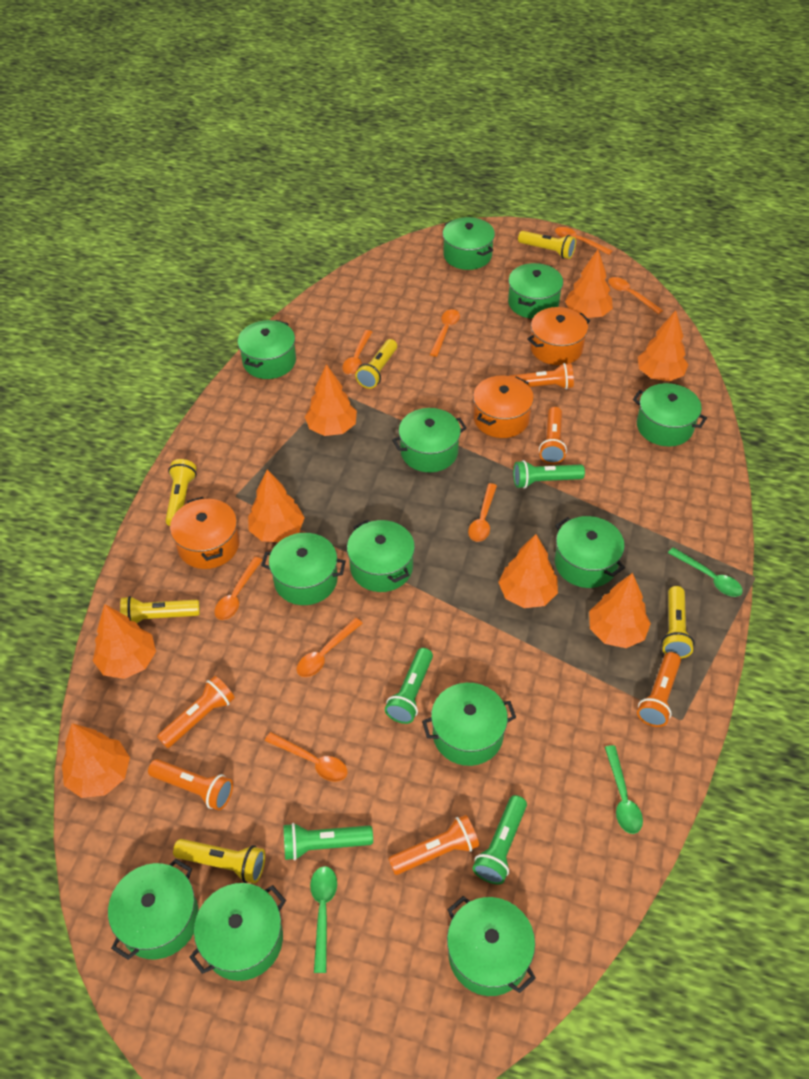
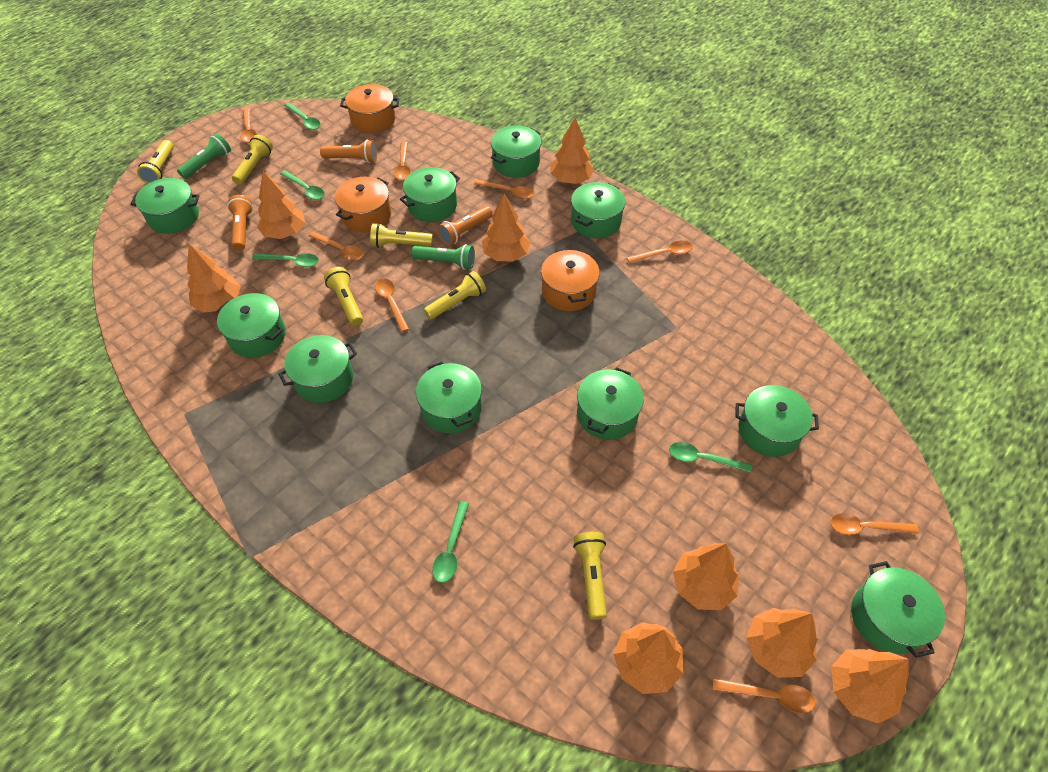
green flashlight: [284,823,373,860] [385,648,433,724] [472,795,527,884] [513,460,585,489] = 4 -> [177,133,231,179] [412,244,475,270] = 2
green pot: [108,859,199,960] [189,883,286,981] [238,320,296,379] [261,533,346,605] [347,520,415,592] [392,408,467,472] [422,683,516,766] [443,217,495,270] [447,896,536,996] [508,263,563,319] [555,516,625,588] [633,383,707,446] = 12 -> [131,178,200,234] [217,293,286,358] [278,335,357,403] [400,167,460,222] [416,361,482,433] [491,126,541,178] [571,182,625,238] [577,367,644,440] [735,385,819,457] [851,561,945,658] = 10
green spoon: [310,866,337,973] [605,745,643,834] [668,547,743,597] = 3 -> [252,253,319,267] [280,170,325,200] [284,103,321,130] [432,501,469,583] [669,442,752,473] = 5
orange flashlight: [148,759,233,810] [157,676,235,748] [388,815,480,875] [510,363,574,389] [539,407,567,464] [637,652,681,727] = 6 -> [227,195,253,251] [320,140,377,163] [437,206,493,246] = 3

